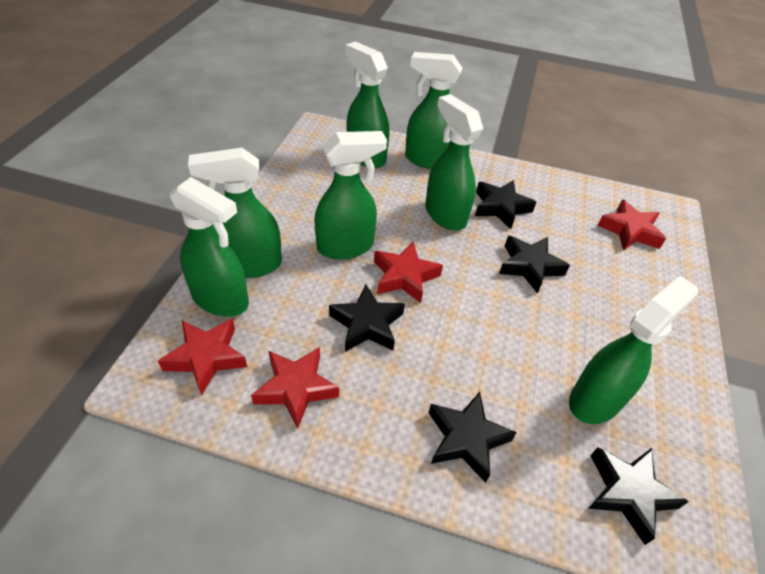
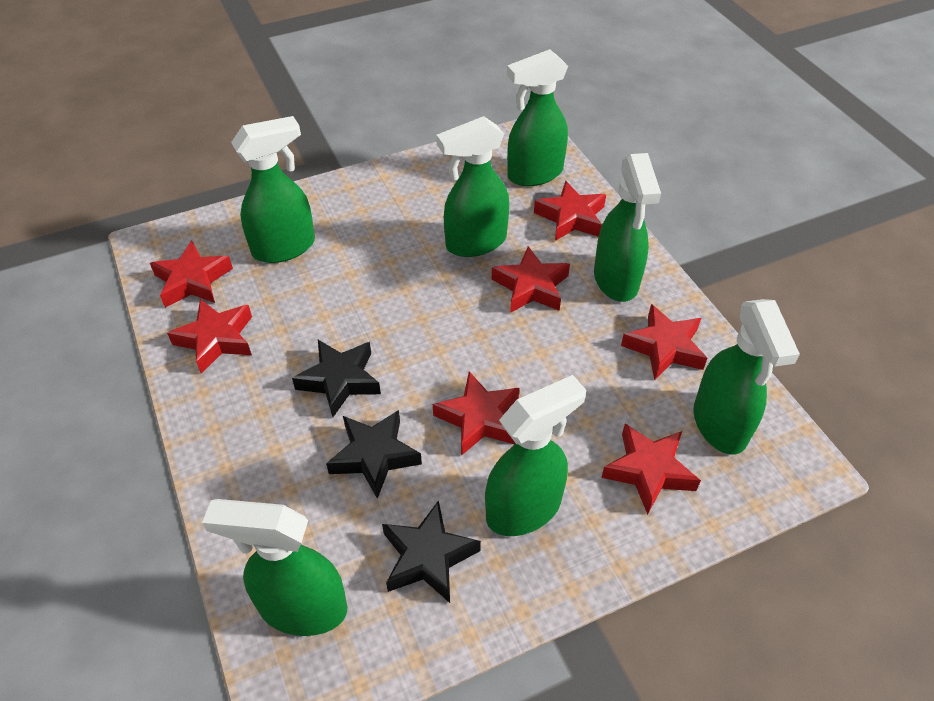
black star: [329,284,405,352] [429,392,517,483] [475,180,536,229] [499,236,570,294] [588,447,689,545] = 5 -> [292,340,381,417] [326,410,422,499] [382,500,481,603] = 3
red star: [158,318,247,395] [251,347,339,429] [374,242,443,303] [597,200,666,251] = 4 -> [150,241,233,308] [167,299,252,373] [433,371,519,456] [491,246,570,313] [534,181,606,241] [601,424,701,515] [621,304,707,380] = 7

